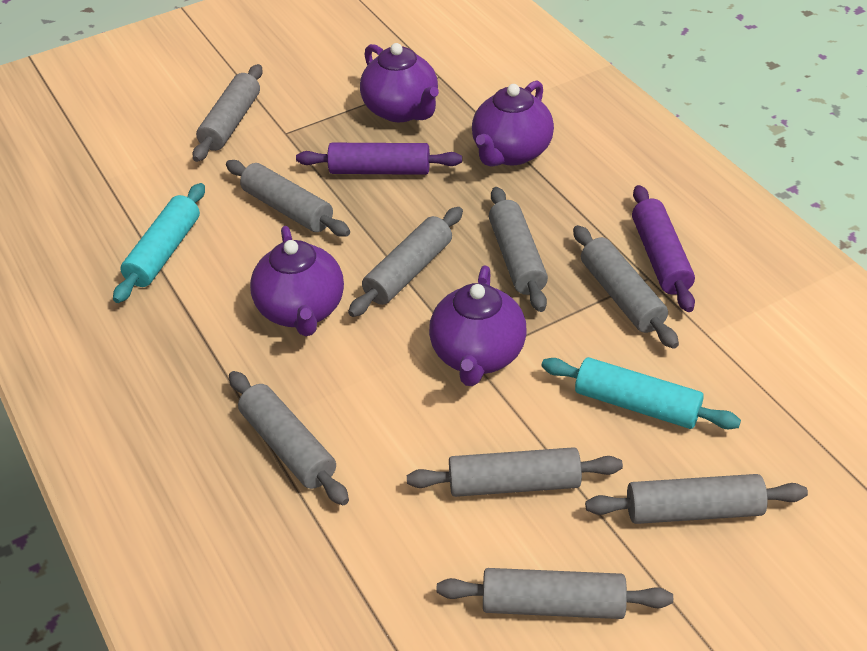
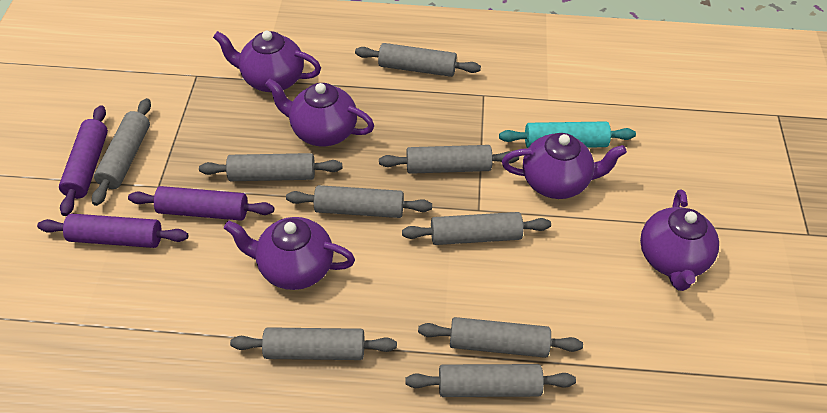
purple rolling pin: [296,143,462,175] [632,185,695,312] = 2 -> [37,214,188,248] [59,105,108,216] [128,186,274,221] = 3
purple teapot: [250,226,344,336] [360,43,439,122] [429,266,527,386] [472,80,554,167] = 4 -> [213,31,321,92] [224,217,355,290] [265,79,374,146] [502,133,627,199] [640,189,719,291] = 5
turquoise rolling pin: [113,183,205,303] [541,357,741,429] = 2 -> [499,121,636,148] = 1

